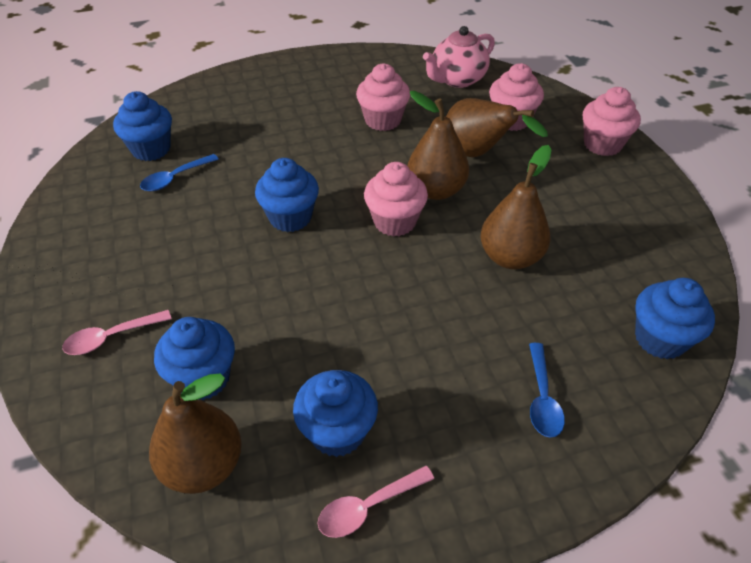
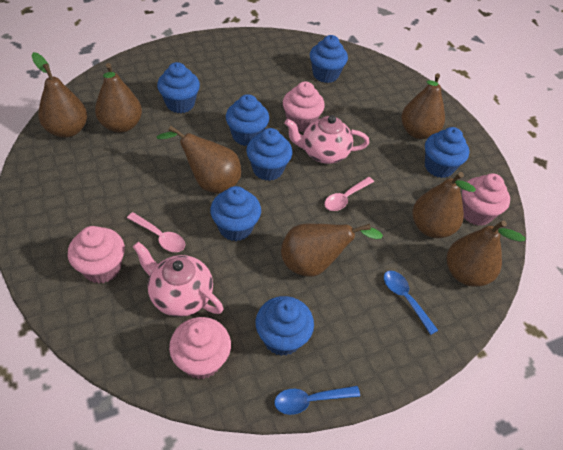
blue cupcake: [113,91,172,161] [154,317,235,400] [255,158,319,232] [293,370,378,457] [635,278,715,360] = 5 -> [157,62,200,113] [210,186,261,241] [226,94,269,146] [246,128,292,181] [256,296,314,356] [310,35,348,83] [425,127,469,178] = 7
brown pear: [149,374,242,494] [408,91,469,200] [446,98,548,157] [480,145,552,269] = 4 -> [31,52,87,138] [95,63,142,133] [156,126,241,193] [281,224,383,277] [401,73,445,139] [412,172,476,238] [447,220,525,287] = 7
pink teapot: [423,26,495,88] = 1 -> [133,242,223,317] [284,115,369,164] = 2

